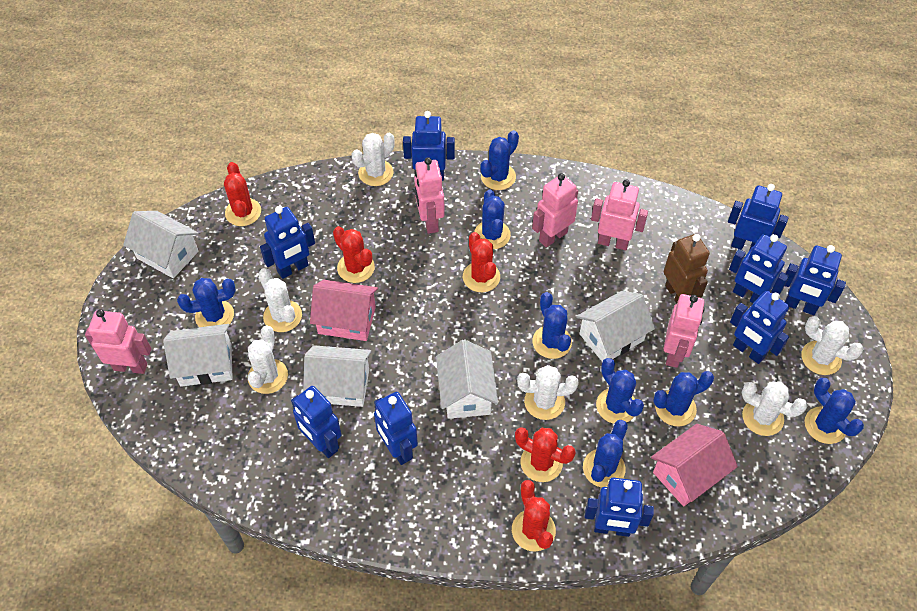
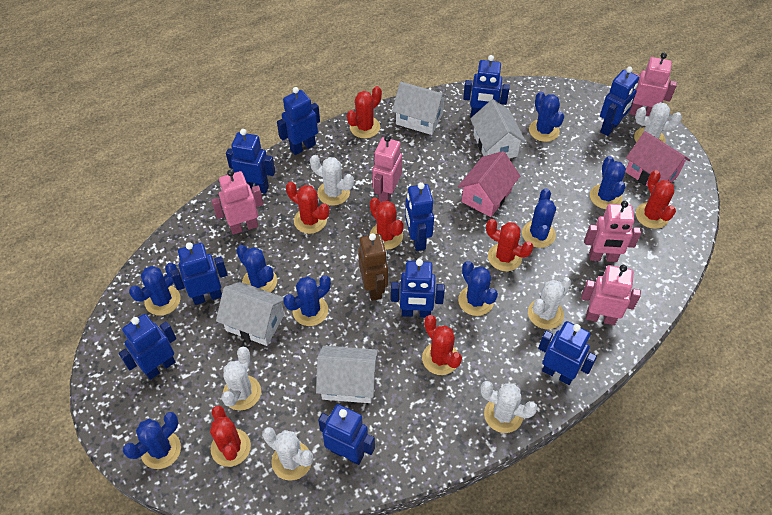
blue robot: [260,206,315,279] [291,386,341,458] [374,392,418,465] [403,111,455,181] [585,478,654,537] [728,184,789,250] [729,234,789,303] [730,291,789,364] [785,245,846,315] = 9 -> [119,314,176,380] [170,242,227,305] [226,129,275,194] [277,87,320,155] [318,404,375,465] [391,259,445,317] [405,182,434,251] [463,55,510,117] [538,321,597,385] [600,67,639,136] = 10
red cactus: [224,162,261,226] [333,226,375,283] [463,232,500,292] [512,480,556,552] [515,427,576,482] = 5 -> [210,405,251,467] [286,182,329,234] [347,86,382,138] [370,198,404,250] [422,315,462,375] [486,219,533,271] [636,170,676,229] = 7
white house: [123,211,199,278] [163,324,233,387] [303,345,371,407] [436,340,498,419] [576,291,655,362] = 5 -> [216,282,284,346] [316,346,378,403] [392,82,448,135] [470,99,526,158] = 4

